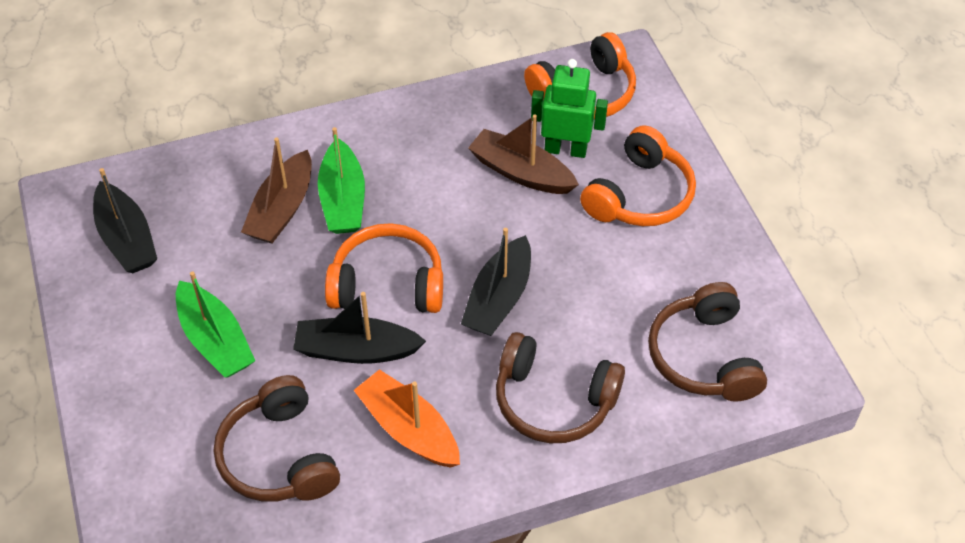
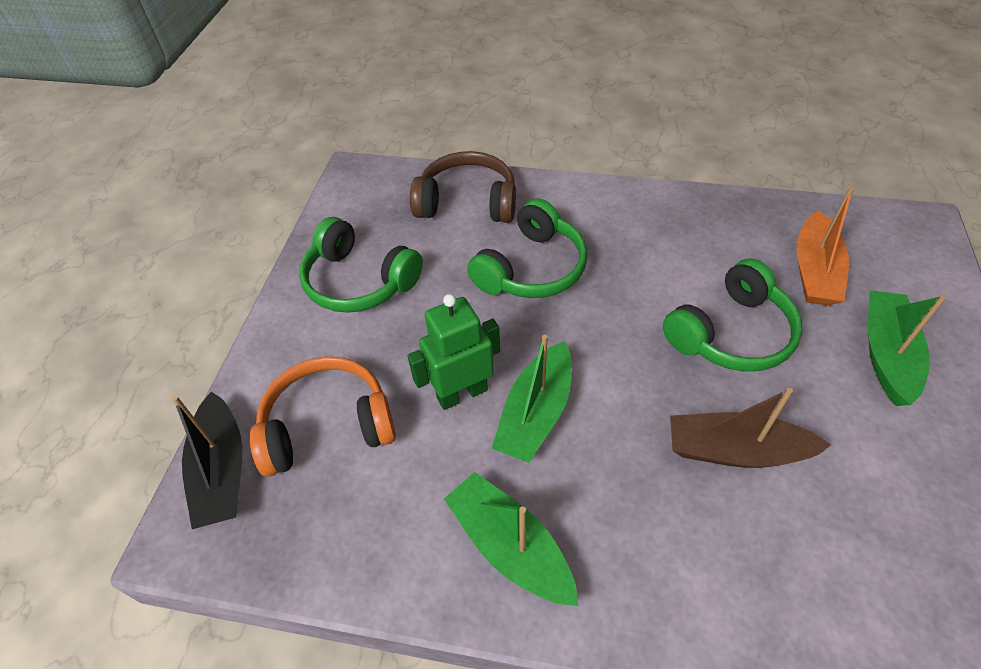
black boat: [93,168,157,273] [293,292,426,364] [461,228,531,336] = 3 -> [172,392,242,529] = 1
brown boat: [241,138,312,243] [468,114,579,194] = 2 -> [670,388,831,468] = 1
brown headphones: [214,375,340,502] [496,332,625,443] [648,282,767,402] = 3 -> [410,151,516,223] = 1
green boat: [176,271,255,378] [318,127,365,234] = 2 -> [444,472,579,606] [492,334,572,463] [868,290,946,406] = 3
green headphones: none = 0 -> [299,217,423,313] [467,198,588,298] [663,259,803,372] = 3
orange headphones: [325,223,443,313] [524,32,636,119] [580,125,696,226] = 3 -> [250,356,396,477] = 1

